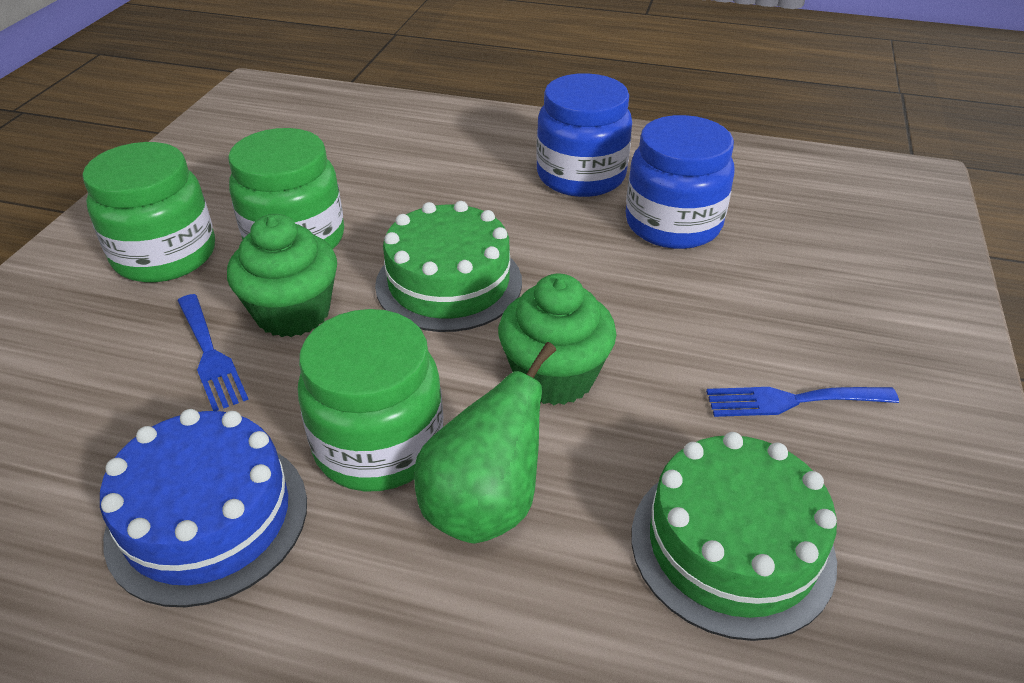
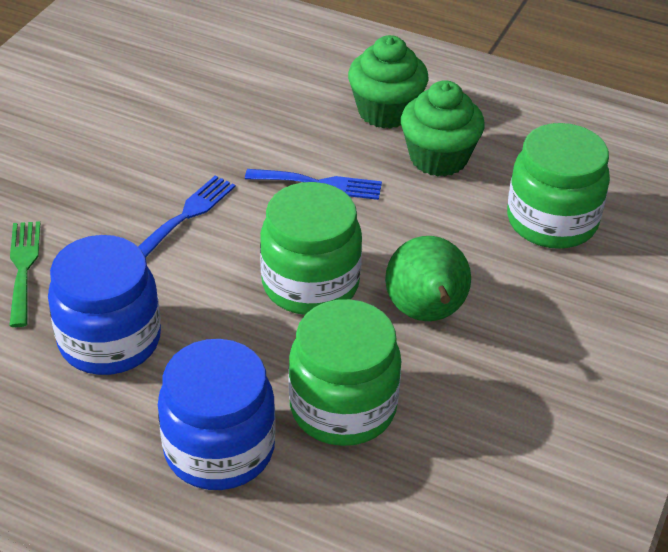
blue cake: [100,409,307,607] = 1 -> none = 0
green cake: [375,201,522,332] [631,432,837,641] = 2 -> none = 0
green fork: none = 0 -> [9,221,40,327] = 1

